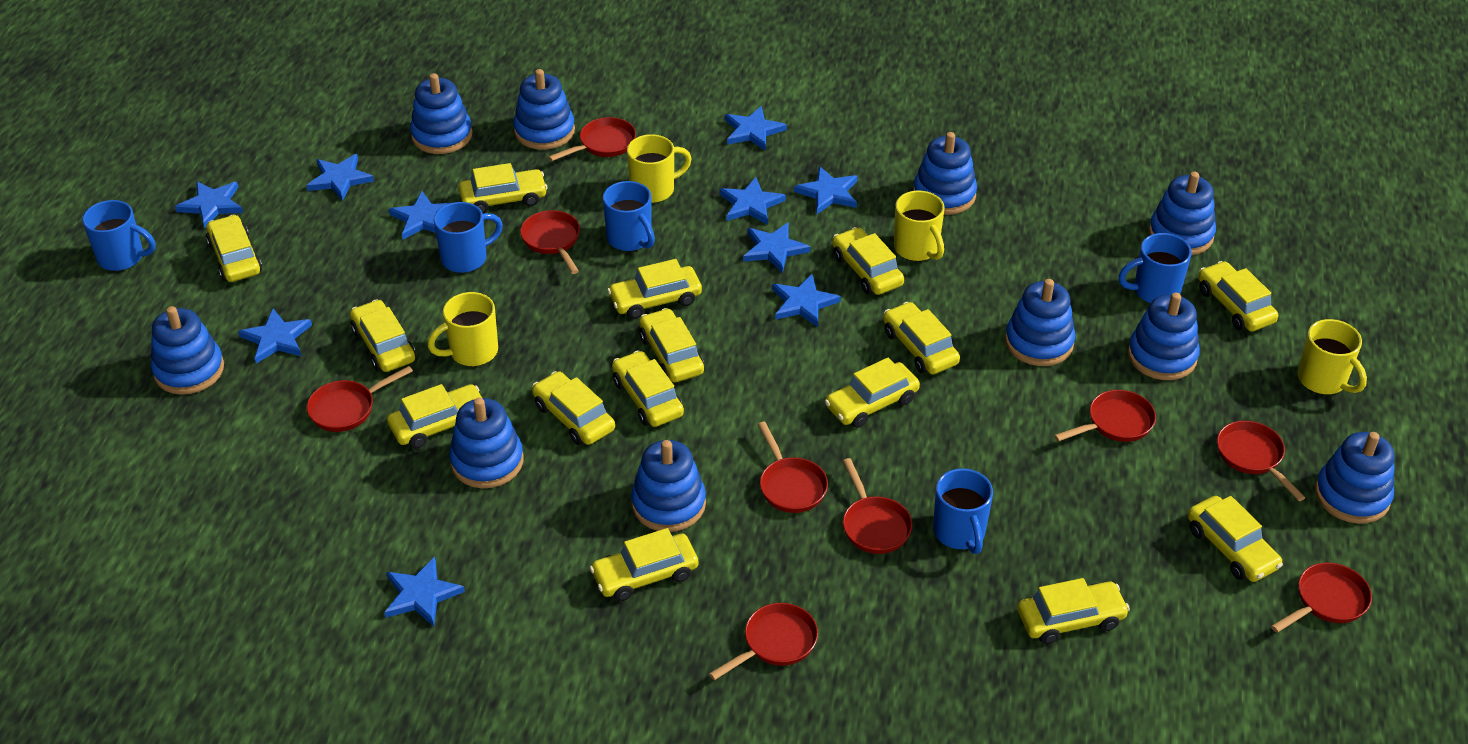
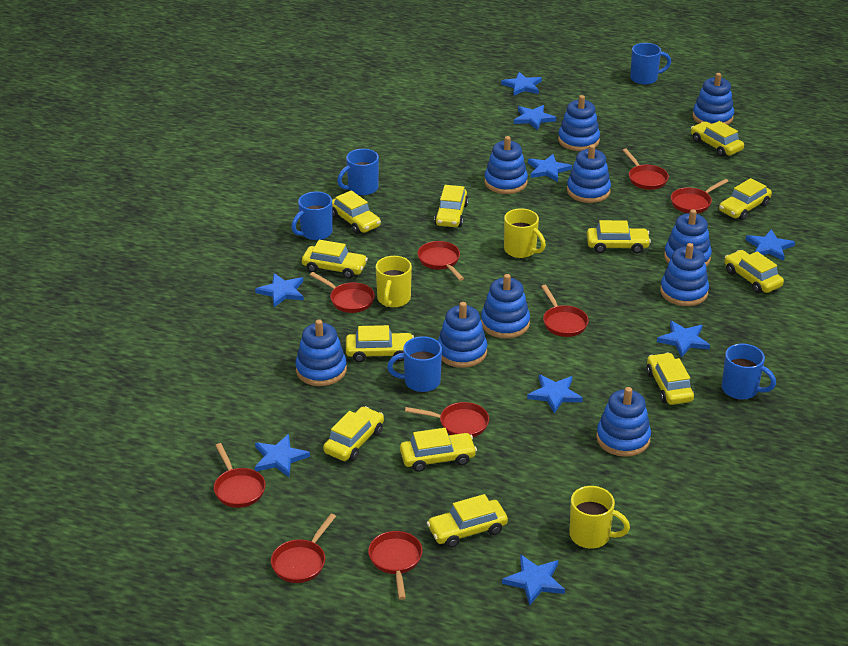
blue star: [175,181,243,228] [238,309,312,364] [306,154,374,201] [384,557,465,626] [389,191,450,239] [720,177,786,225] [725,106,787,151] [743,222,811,273] [772,274,841,327] [794,166,858,214] = 10 -> [255,273,304,307] [255,434,310,477] [501,72,542,96] [502,554,565,606] [514,105,556,131] [527,374,583,414] [528,154,572,182] [657,321,710,358] [746,229,795,261] = 9
yellow car: [206,215,262,282] [350,299,416,372] [387,384,482,448] [459,163,547,214] [532,371,615,445] [590,528,698,601] [607,259,702,319] [612,350,684,427] [639,308,704,382] [825,357,920,428] [832,227,904,295] [883,302,960,374] [1017,578,1130,644] [1188,496,1283,582] [1198,261,1278,331] = 15 -> [302,240,368,279] [323,406,384,461] [332,190,381,234] [346,325,414,362] [400,428,477,472] [427,494,508,548] [434,185,468,227] [587,220,651,253] [646,353,694,405] [691,121,744,157] [719,178,772,220] [725,250,784,294] = 12
yellow mug: [428,292,498,366] [627,134,692,203] [894,190,945,261] [1298,319,1367,394] = 4 -> [376,256,412,308] [504,208,546,258] [569,486,630,549] = 3

